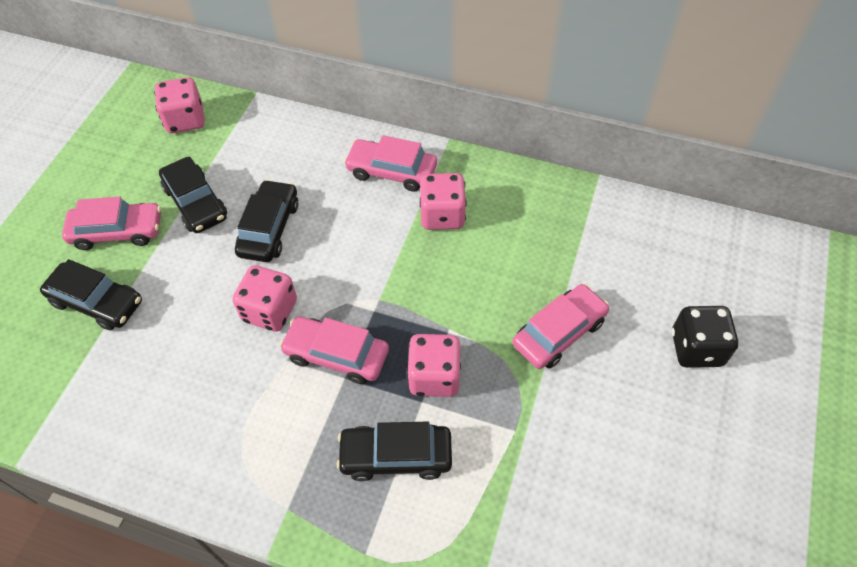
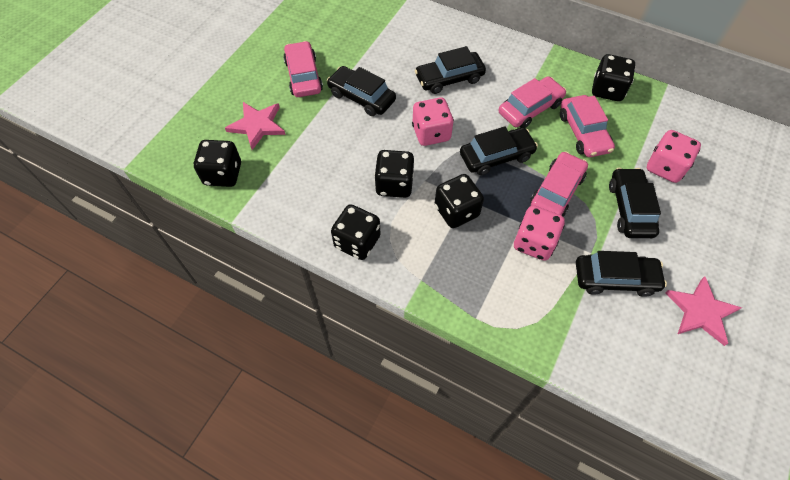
black car: [40,259,142,330] [159,157,227,233] [235,180,298,262] [337,421,452,481] = 4 -> [327,66,396,116] [415,46,486,94] [460,126,538,176] [576,251,667,297] [609,168,661,238] = 5
black dice: [672,306,738,368] = 1 -> [194,140,241,187] [331,204,381,260] [374,150,414,198] [435,174,484,228] [592,54,635,101] = 5
pink dice: [154,77,205,133] [232,265,297,332] [407,334,461,397] [420,173,467,230] = 4 -> [412,97,454,146] [514,205,565,261] [647,130,701,183] = 3
pink star: none = 0 -> [225,102,285,150] [665,276,742,346] = 2

